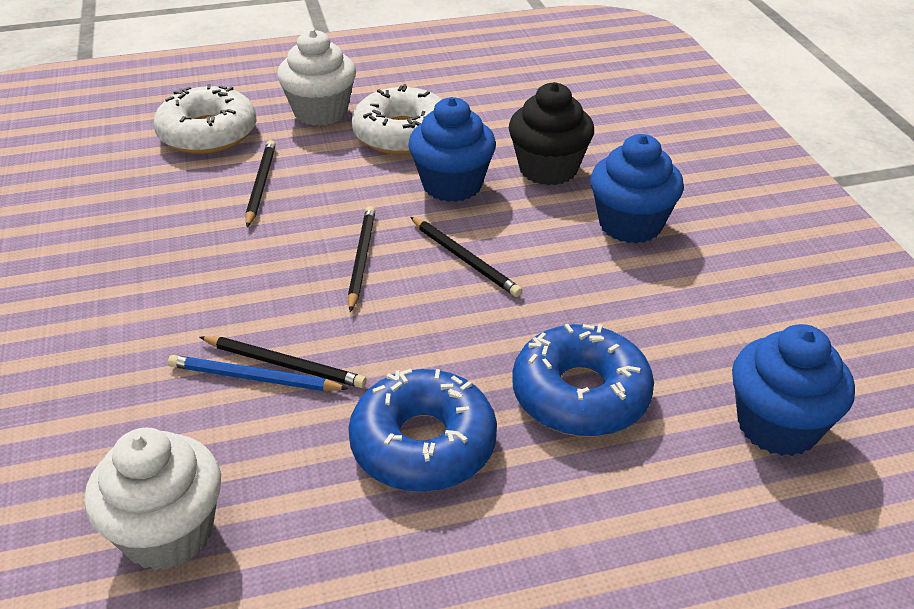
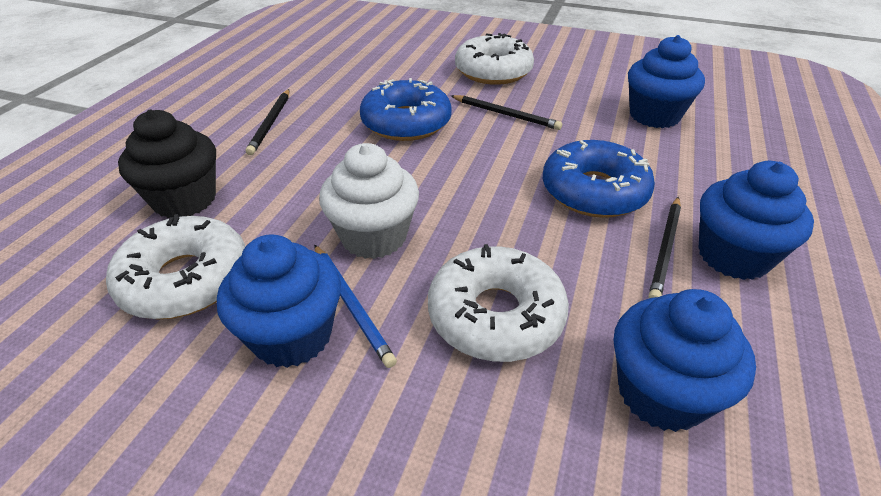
black pencil: [200,336,366,388] [245,140,276,227] [348,206,375,312] [410,217,522,297] = 4 -> [246,89,289,155] [451,95,562,130] [648,197,681,298] = 3
blue cupcake: [408,97,496,202] [590,134,684,244] [732,324,855,456] = 3 -> [217,234,341,368] [614,289,756,432] [628,35,705,128] [698,161,814,280] = 4
white cupcake: [84,427,221,571] [277,29,356,126] = 2 -> [319,143,419,259] = 1
white donut: [153,84,257,154] [352,84,442,155] = 2 -> [106,214,246,320] [428,244,569,362] [455,33,534,85] = 3

